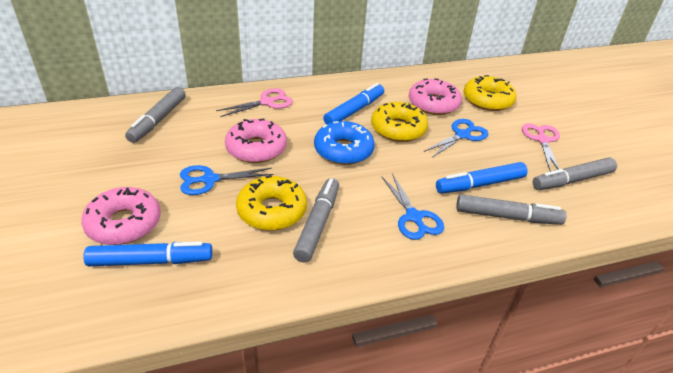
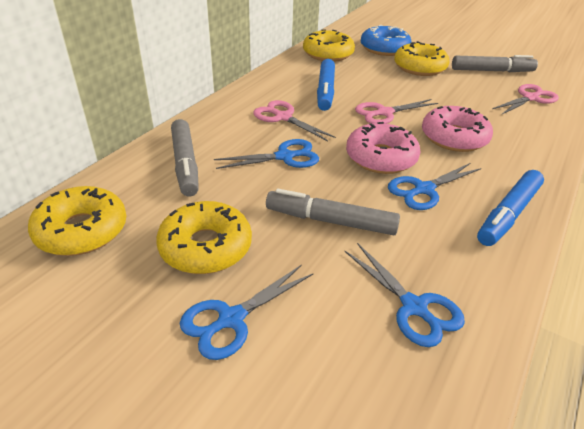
blue marker: [83,242,212,266] [323,83,384,125] [436,162,528,193] = 3 -> [317,59,335,111] [477,170,544,246] = 2
blue scissors: [180,165,273,195] [382,174,444,240] [424,119,488,157] = 3 -> [180,265,314,360] [214,139,319,169] [344,243,465,347] [388,163,481,210] = 4
grey marker: [125,87,186,143] [293,178,339,263] [456,194,566,225] [532,158,617,190] = 4 -> [171,119,199,197] [266,189,400,235] [452,55,538,72] = 3
pink donut: [81,187,161,245] [225,118,287,163] [409,78,462,115] = 3 -> [346,122,420,174] [422,106,493,152] = 2
pink scissors: [216,88,293,117] [522,123,560,172] = 2 -> [254,100,336,141] [355,99,438,124] [492,84,559,115] = 3
yellow donut: [236,175,307,230] [371,102,428,142] [464,75,517,111] = 3 -> [28,186,126,256] [156,201,252,274] [303,29,355,62] [394,41,449,76] = 4

